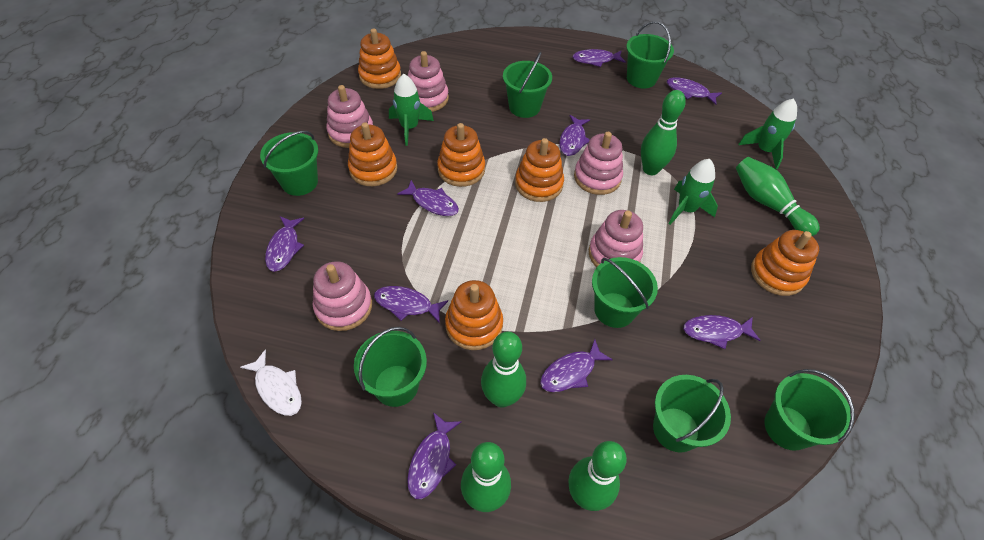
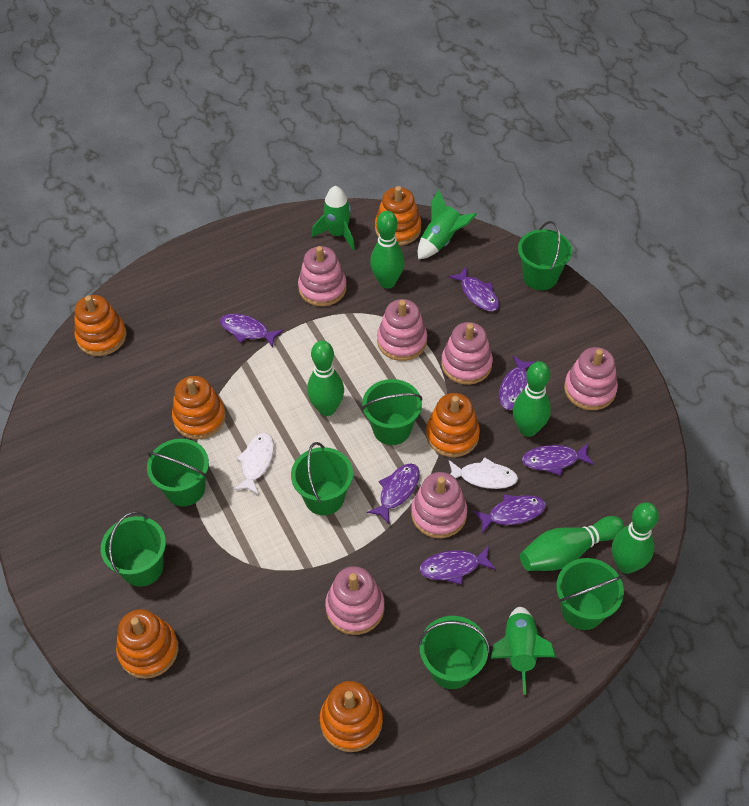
pink stacking toy: [313,261,372,331] [326,85,373,148] [408,51,449,112] [574,132,623,195] [589,210,643,267] = 5 -> [298,246,347,306] [325,566,384,635] [377,299,427,361] [411,472,467,538] [441,322,493,385] [564,347,618,410] = 6
purple fish: [265,216,304,272] [374,286,448,323] [397,180,459,216] [407,412,462,499] [540,339,613,392] [559,115,590,156] [573,49,626,67] [667,77,722,105] [683,315,760,349] = 9 -> [220,314,283,348] [367,463,420,525] [419,546,496,584] [448,266,499,311] [473,494,546,533] [499,355,536,410] [522,443,594,476] = 7
white fish: [240,349,302,416] = 1 -> [234,433,274,495] [449,457,518,489] = 2

